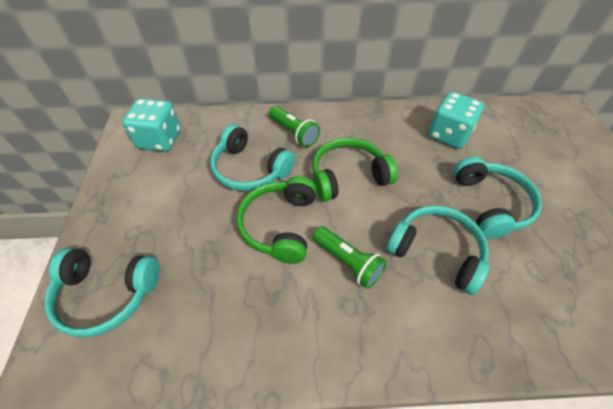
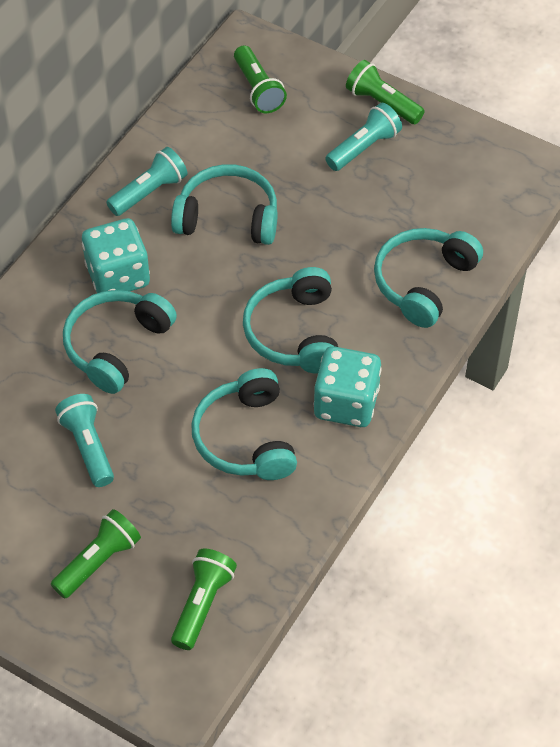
green flashlight: [269,106,320,147] [313,226,387,289] = 2 -> [51,509,141,598] [171,548,237,650] [234,45,287,113] [346,60,425,124] = 4
green headphones: [237,176,317,264] [312,137,398,201] = 2 -> none = 0
turquoise flashlight: none = 0 -> [55,394,114,487] [106,147,188,216] [325,103,402,171] = 3
turquoise headphones: [44,248,160,337] [210,124,295,191] [386,205,490,295] [453,157,542,239] = 4 -> [63,290,177,394] [171,164,278,245] [191,368,297,480] [243,267,338,373] [374,228,483,328] = 5

